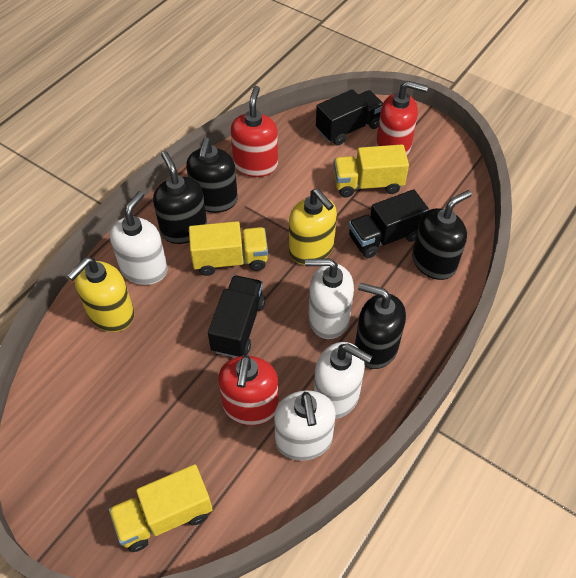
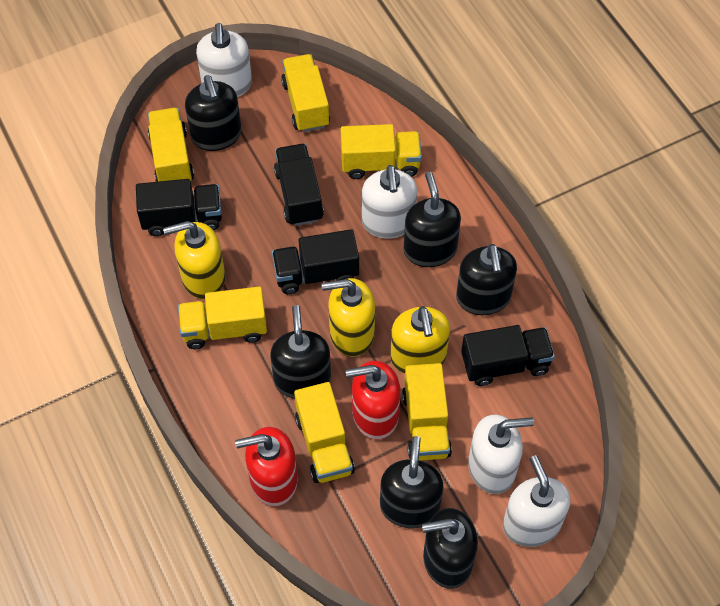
black soap dispenser: [153,151,207,244] [186,138,238,213] [355,283,406,369] [412,190,472,280] = 4 -> [185,75,242,151] [270,305,331,399] [380,436,444,528] [404,172,461,267] [422,508,478,588] [456,244,517,315] = 6
black truck: [208,275,265,358] [316,89,383,146] [349,189,429,258] = 3 -> [136,179,222,236] [272,229,359,294] [274,144,324,226] [461,325,555,386] = 4
red soap dispenser: [218,355,279,425] [231,86,278,177] [376,81,428,155] = 3 -> [235,427,298,506] [346,361,401,440] = 2
yellow soap dispenser: [67,257,134,332] [289,189,337,265] = 2 -> [163,221,225,299] [321,278,375,357] [390,306,450,374] = 3
yellow truck: [109,464,213,552] [189,221,268,276] [334,145,409,198] = 3 -> [148,108,194,182] [178,287,267,349] [281,54,330,132] [294,382,355,483] [341,124,422,179] [402,363,452,461] = 6

